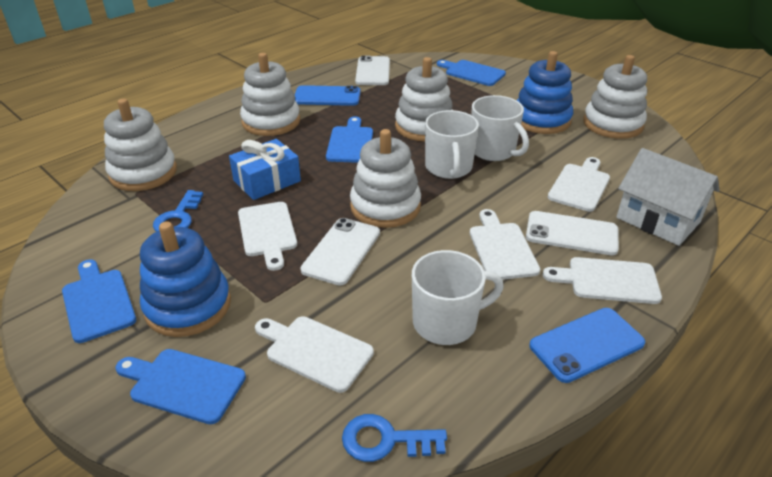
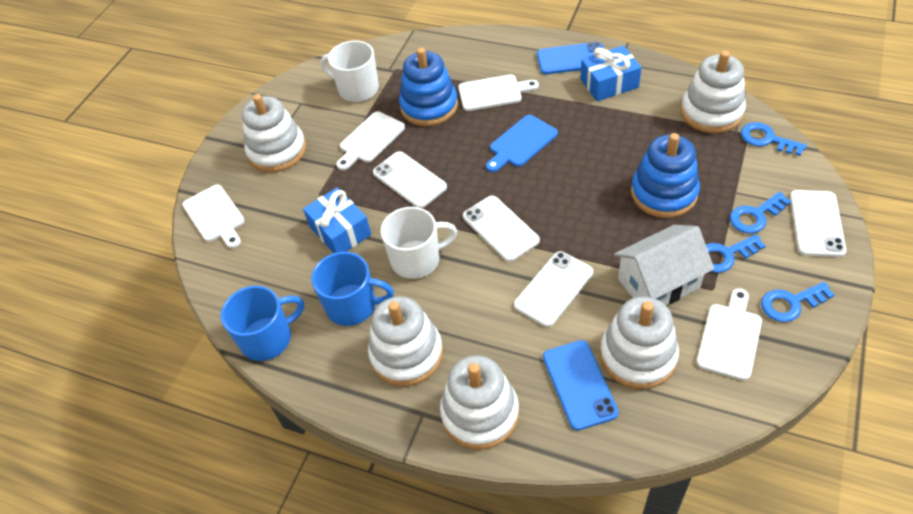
blue cutting board: [62,259,136,343] [115,349,246,424] [326,116,373,163] [437,60,506,86] = 4 -> [486,115,558,172] = 1
blue gift: [229,139,301,200] = 1 -> [303,187,371,253] [580,46,642,101] = 2
blue key: [153,190,203,232] [342,414,447,462] = 2 -> [706,234,765,273] [730,192,791,234] [741,122,807,156] [761,282,834,322] = 4
blue mug: none = 0 -> [221,286,304,361] [311,252,394,326] = 2
white cutting board: [238,202,297,271] [255,316,374,393] [470,209,540,280] [543,257,662,304] [548,157,610,212] = 5 -> [182,185,245,248] [336,111,405,170] [458,75,539,111] [696,288,762,380] = 4
white mug: [412,250,504,345] [425,110,479,179] [471,95,529,161] = 3 -> [321,40,379,102] [381,207,457,279] = 2
white phone: [300,218,380,286] [355,56,390,85] [526,211,619,255] = 3 -> [373,151,447,208] [463,196,540,262] [514,251,593,327] [790,190,846,257] = 4

